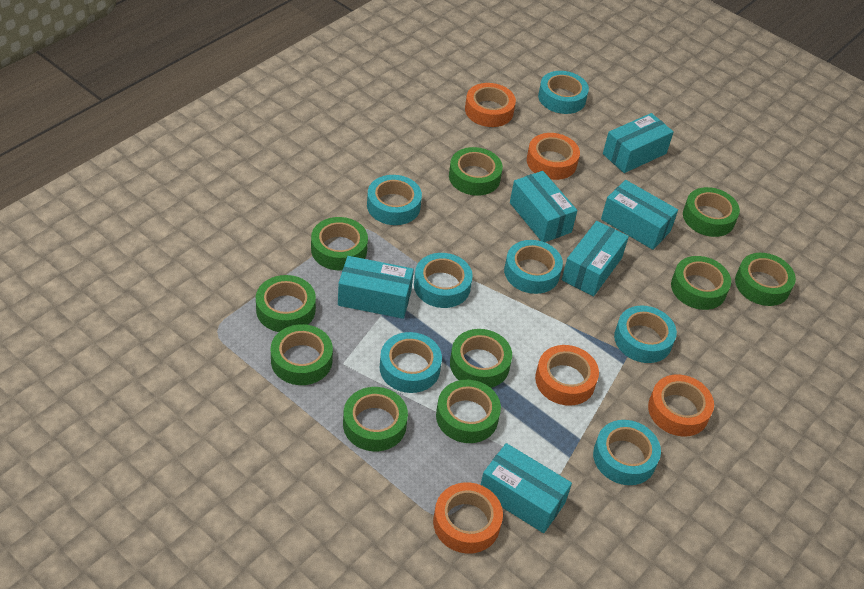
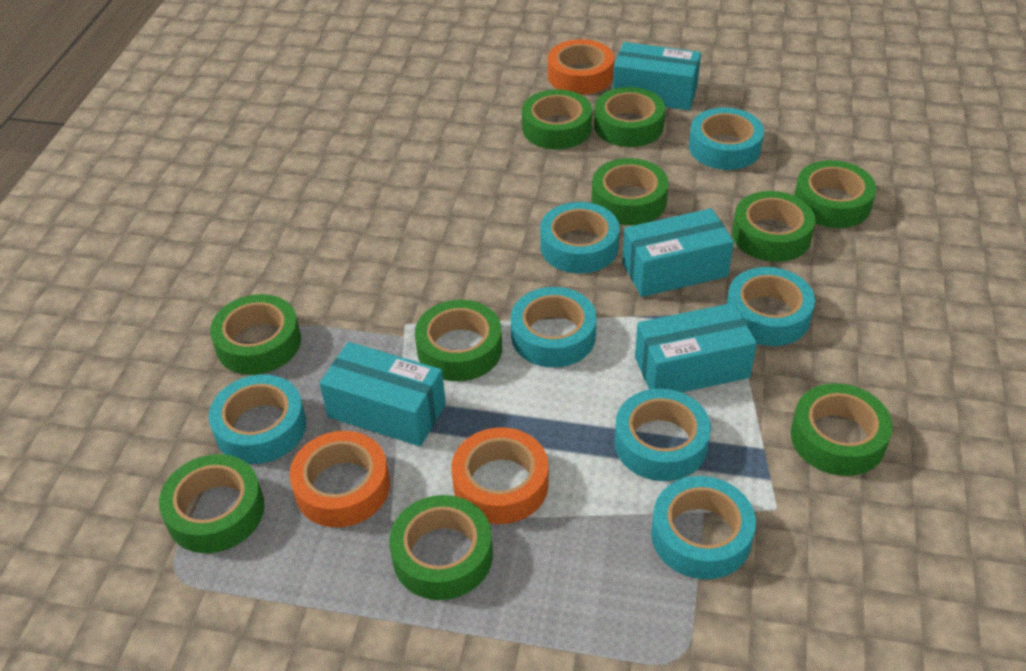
orange tape: [433,482,503,554] [465,83,516,127] [527,133,580,180] [535,345,599,406] [648,374,714,436] = 5 -> [289,431,390,527] [451,427,549,524] [548,39,614,95] = 3
turquoise box: [338,256,414,319] [481,443,572,533] [510,171,577,242] [562,221,629,296] [601,180,678,250] [603,113,674,173] = 6 -> [320,342,446,446] [613,42,701,110] [622,208,734,297] [635,303,757,393] = 4

